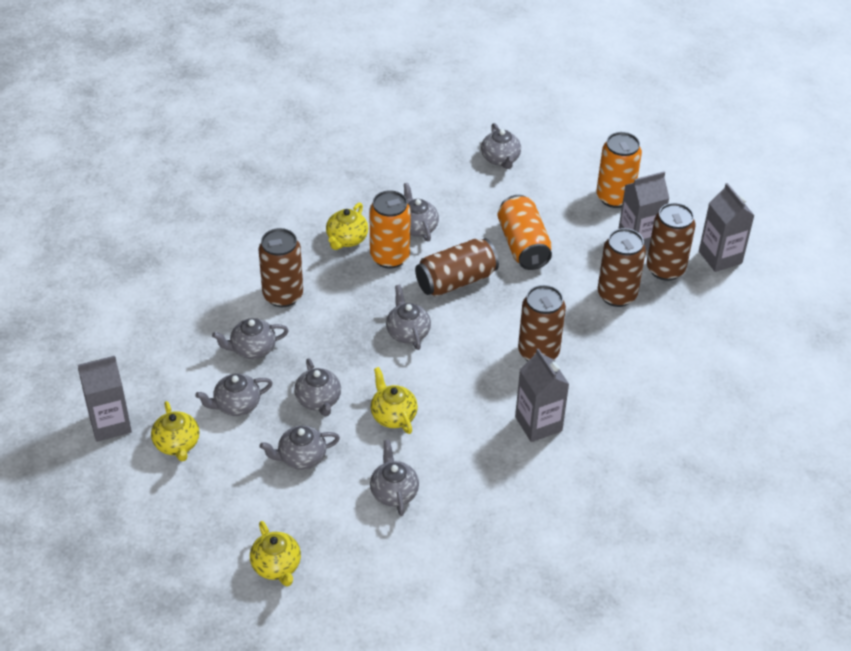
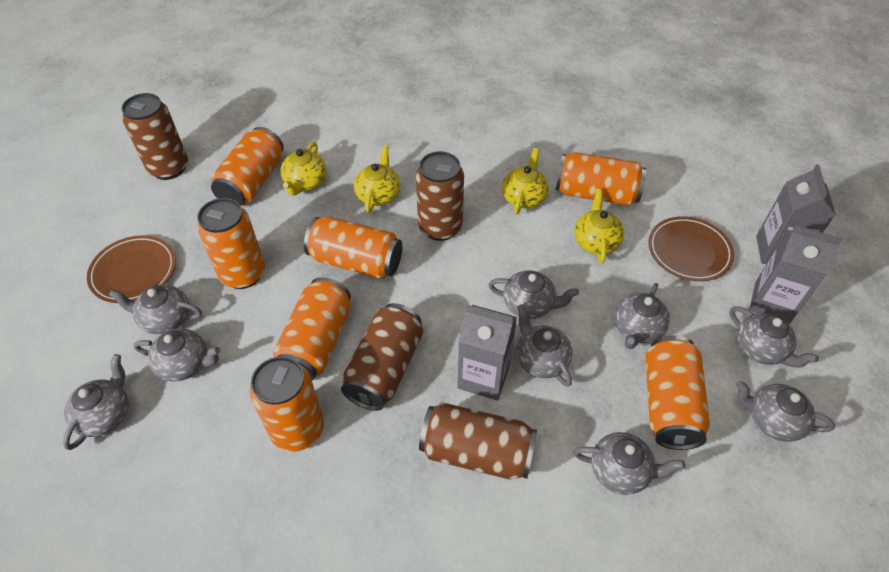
brown can: [258,228,303,307] [415,238,499,297] [518,285,566,361] [598,228,646,307] [647,203,696,281] = 5 -> [122,93,188,180] [341,303,423,411] [416,151,464,241] [419,402,537,480] = 4
brown plate: none = 0 -> [87,235,176,303] [648,216,734,281] = 2
grey carton: [78,356,132,442] [515,348,569,442] [618,171,669,250] [699,183,755,272] = 4 -> [457,304,517,401] [749,225,843,324] [756,164,836,264] = 3
grey teapot: [195,373,273,416] [212,318,289,359] [259,425,340,470] [294,358,341,416] [370,440,419,516] [386,285,431,350] [404,183,439,241] [481,123,521,169] = 8 -> [63,354,129,450] [109,285,202,334] [134,328,220,382] [489,270,579,319] [516,304,572,387] [574,432,685,495] [614,283,670,349] [730,306,819,368] [736,381,835,442] = 9
orange can: [369,190,411,269] [497,195,552,270] [597,132,642,208] = 3 -> [197,198,265,289] [211,127,284,205] [250,356,324,452] [273,277,351,380] [304,216,402,279] [556,152,646,206] [645,335,710,450] = 7

